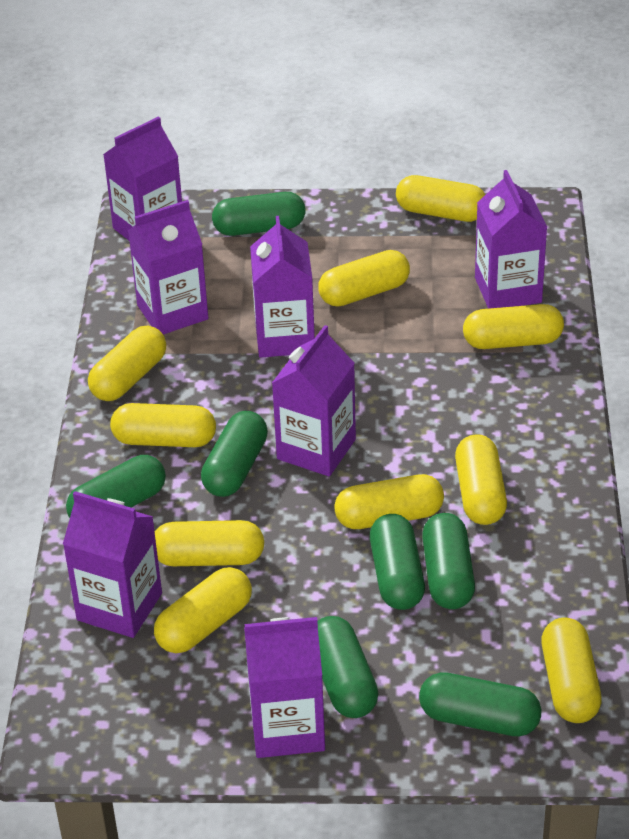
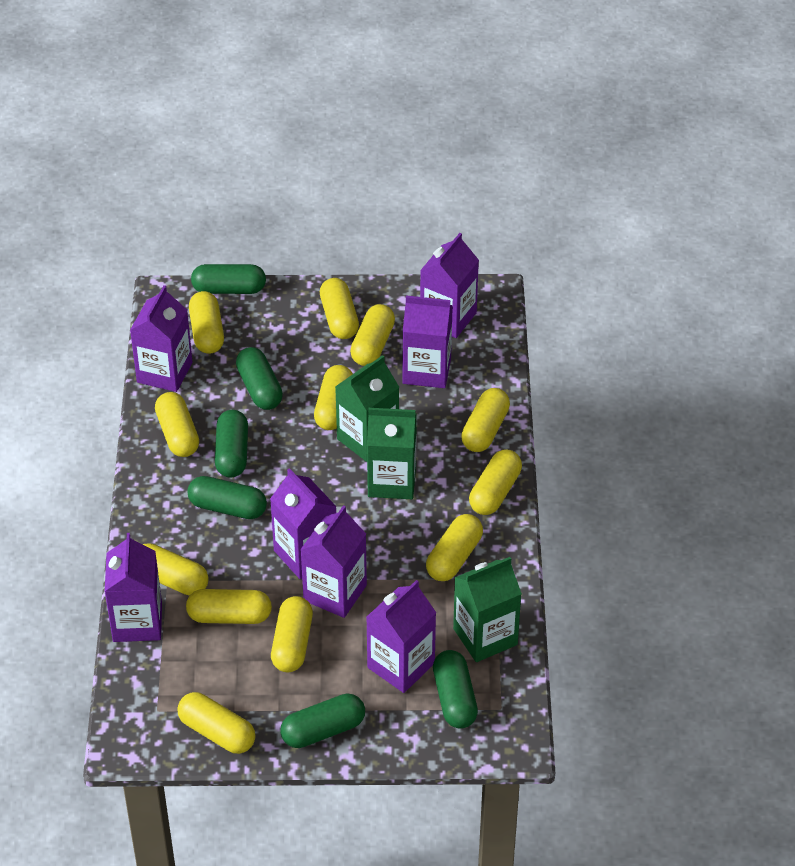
green capsule: [66,455,166,518] [201,411,268,497] [212,192,305,236] [317,616,379,718] [370,514,425,610] [419,672,541,736] [422,513,475,609] = 7 -> [187,476,267,519] [191,264,266,294] [215,410,248,478] [236,347,283,410] [280,694,365,748] [433,650,478,729] = 6
green carton: none = 0 -> [335,355,399,462] [367,408,417,499] [453,557,522,662] = 3
yellow capsule: [88,326,166,401] [110,403,216,447] [154,567,252,653] [155,520,264,566] [318,250,410,307] [334,474,444,529] [396,175,486,222] [455,434,507,525] [463,304,564,349] [541,618,602,723] = 10 -> [143,543,209,596] [155,392,199,457] [177,692,256,754] [186,589,272,624] [189,291,224,354] [271,596,313,672] [314,365,353,430] [320,278,359,339] [350,304,395,366] [426,514,483,581] [461,388,510,452] [469,450,522,515] = 12

